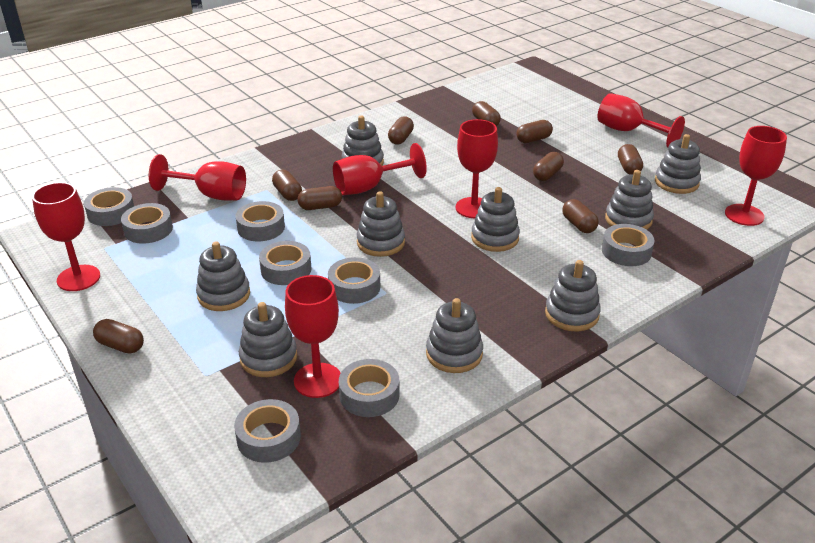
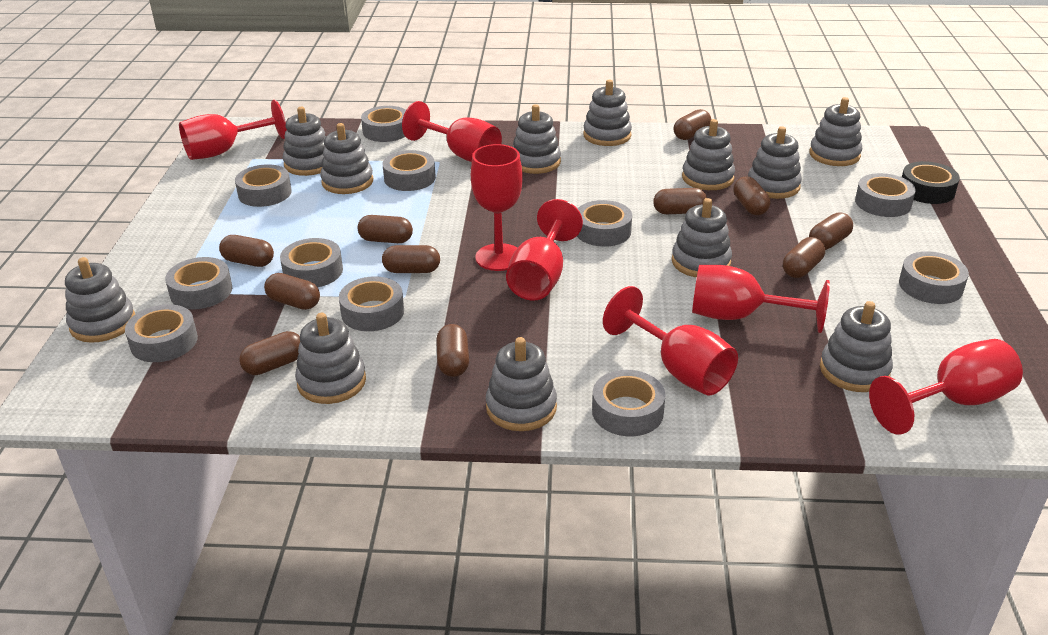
black tape: none = 0 -> [902,161,960,204] = 1
brown capsule: [93,319,144,354] [272,170,302,201] [298,186,342,210] [388,116,414,144] [472,101,501,126] [516,120,553,143] [533,152,564,181] [562,199,599,233] [618,144,643,175] = 9 -> [219,235,274,267] [239,331,300,375] [264,273,320,310] [357,215,413,243] [382,245,440,273] [436,324,469,377] [653,188,707,214] [673,109,711,140] [733,177,770,215] [783,237,825,278] [809,212,853,250] = 11
grey stacking toy: [196,241,250,311] [239,302,297,377] [342,116,384,166] [357,191,405,257] [426,298,483,373] [471,187,520,252] [545,260,601,331] [605,170,654,230] [655,134,701,194] = 9 -> [65,257,135,343] [282,107,326,176] [295,313,366,404] [320,123,373,194] [486,337,557,431] [513,104,561,174] [583,80,632,146] [672,198,732,277] [682,119,735,190] [748,126,802,199] [809,97,862,166] [820,301,893,392] = 12
grey tape: [84,187,134,226] [121,203,173,244] [234,399,301,463] [236,201,285,241] [259,241,311,285] [328,257,380,304] [339,359,400,417] [602,224,655,266] = 8 -> [125,304,198,362] [165,257,232,309] [235,164,292,207] [280,238,343,287] [339,276,404,331] [361,106,406,142] [383,150,436,191] [577,200,632,247] [592,370,666,436] [855,173,916,217] [899,251,969,304] = 11

